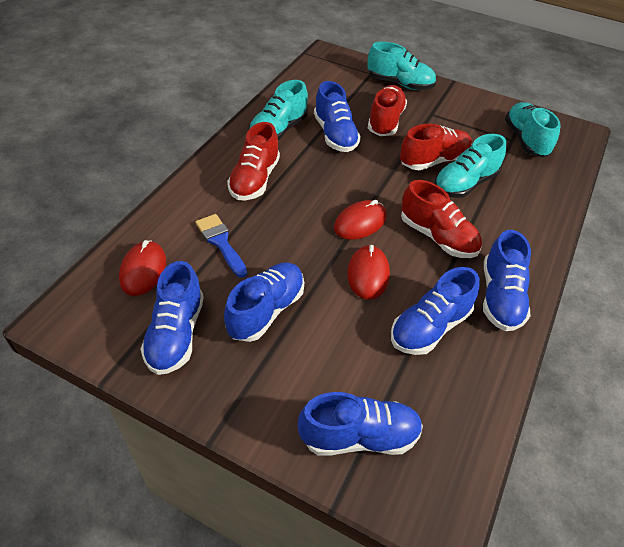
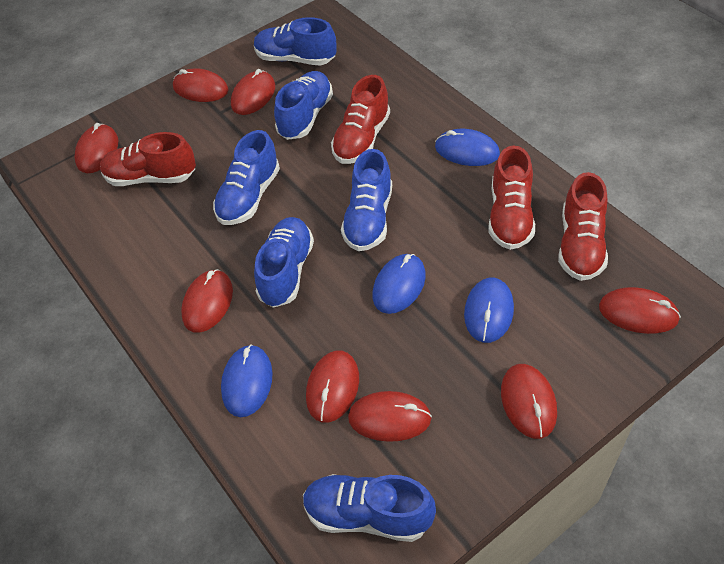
blue brush: [195,214,247,278] = 1 -> none = 0
blue mouse: none = 0 -> [221,344,273,417] [372,254,426,314] [435,129,500,166] [464,278,514,343] = 4
red mouse: [119,240,166,296] [334,200,387,240] [347,245,390,300] = 3 -> [74,123,118,173] [173,68,229,102] [181,269,233,333] [231,69,275,115] [306,351,359,423] [348,391,432,442] [501,364,557,439] [599,287,681,334] = 8
turquoise shoe: [248,80,308,140] [367,41,436,90] [434,134,507,198] [505,102,561,158] = 4 -> none = 0

